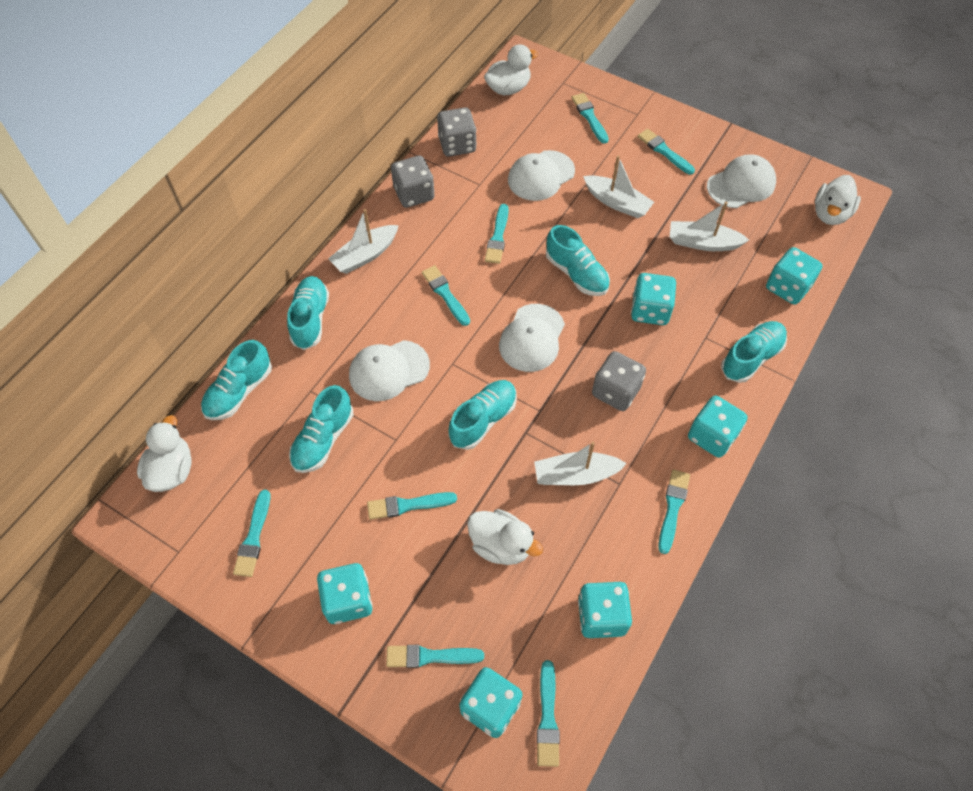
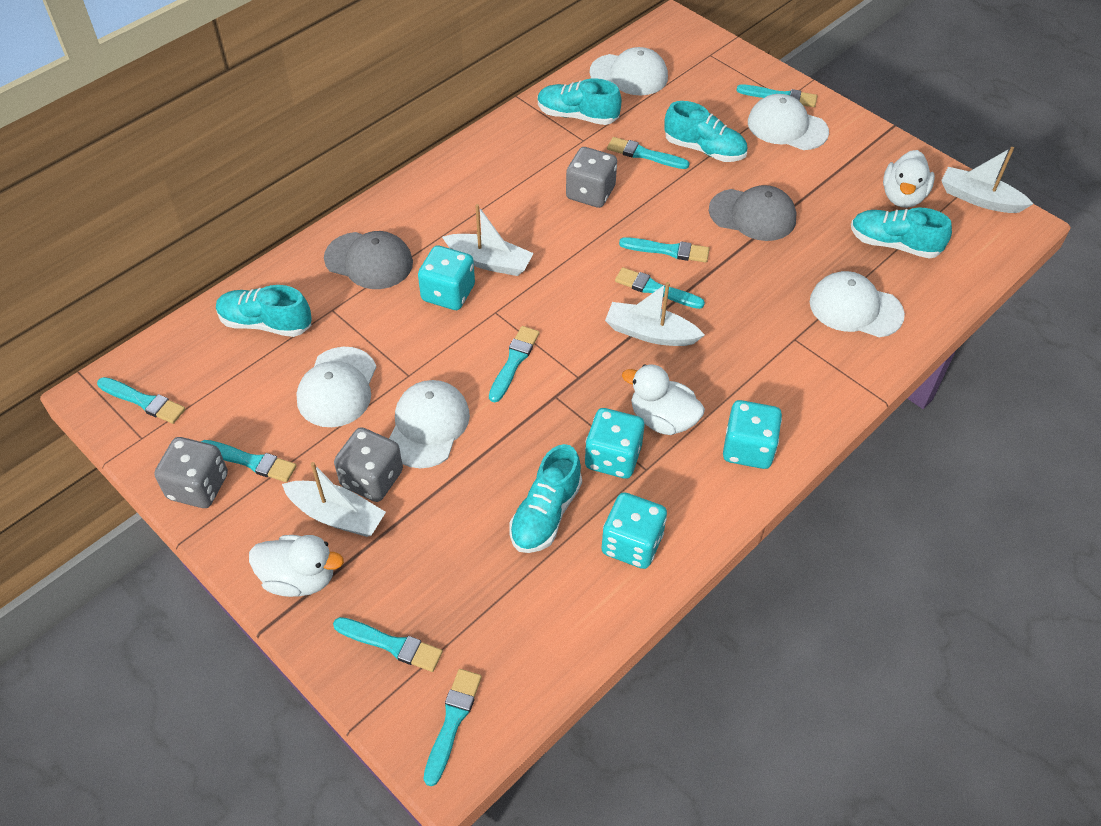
grey cap: none = 0 -> [324,231,413,289] [709,185,797,241] = 2
turquoise dice: [317,563,373,624] [459,667,523,738] [578,582,632,638] [631,273,676,325] [688,396,747,458] [766,247,823,305] = 6 -> [418,245,475,310] [585,408,644,479] [601,492,667,569] [723,400,782,469] = 4
turquoise shoe: [201,340,272,420] [287,276,329,350] [289,385,354,473] [448,380,517,450] [546,225,610,296] [721,321,787,383] = 6 -> [216,285,312,337] [509,444,582,553] [538,78,621,125] [664,101,747,162] [851,208,952,259] = 5
white cap: [349,340,430,401] [499,304,565,372] [508,150,575,201] [707,154,776,208] = 4 -> [296,347,376,427] [389,380,470,468] [590,47,668,95] [748,94,829,150] [810,271,905,337] = 5
white duck: [137,415,192,492] [467,509,543,565] [484,44,538,95] [815,175,861,225] = 4 -> [249,535,344,597] [622,364,705,435] [883,150,935,208] = 3

